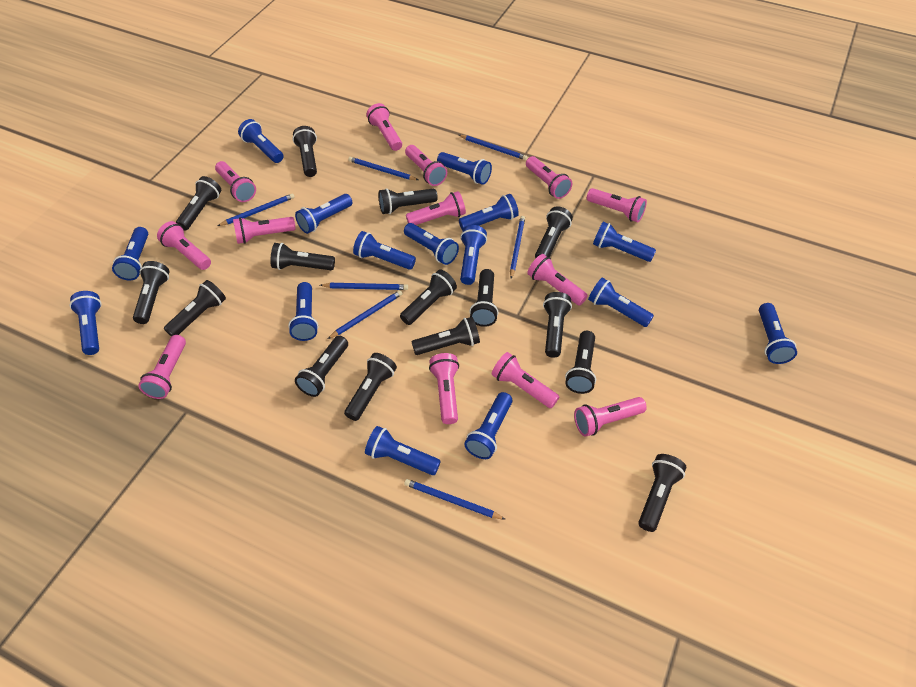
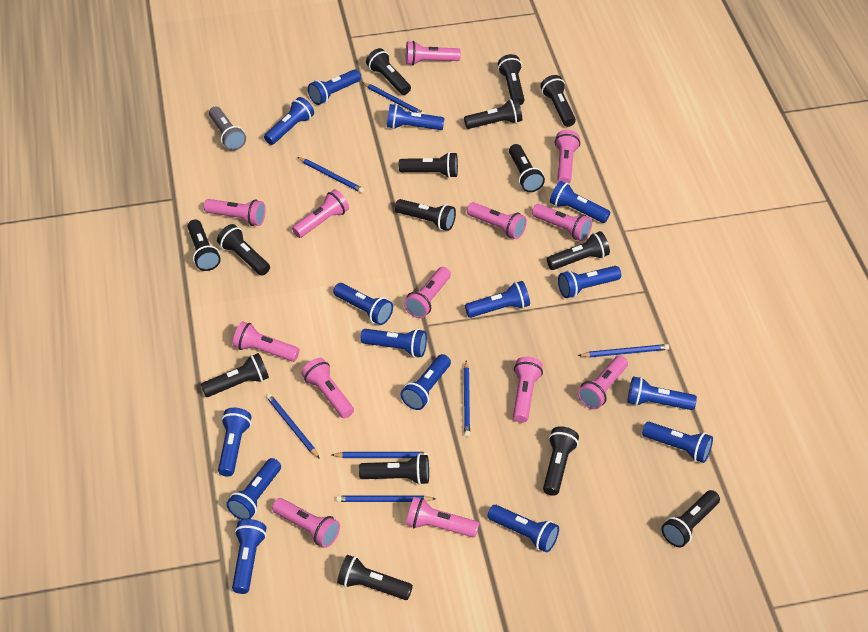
grey flashlight: none = 0 -> [209,107,246,151] = 1

